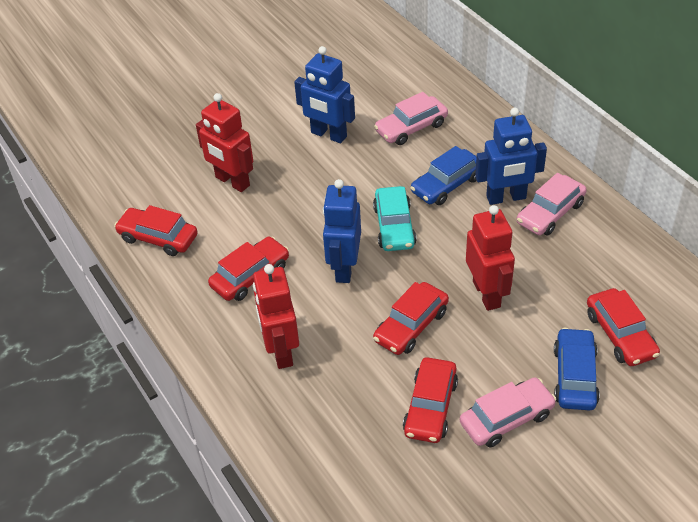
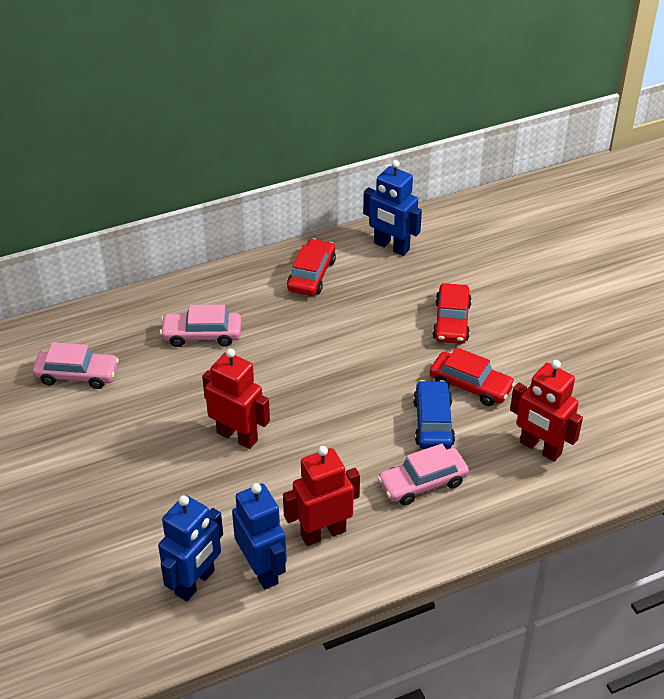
blue car: [410,146,477,205] [554,328,600,410] = 2 -> [413,380,455,450] = 1
red car: [114,205,198,256] [208,237,289,301] [373,282,449,355] [403,357,458,443] [587,288,660,366] = 5 -> [287,238,336,296] [430,347,515,406] [433,283,472,344] = 3
turquoise car: [373,186,417,251] = 1 -> none = 0

